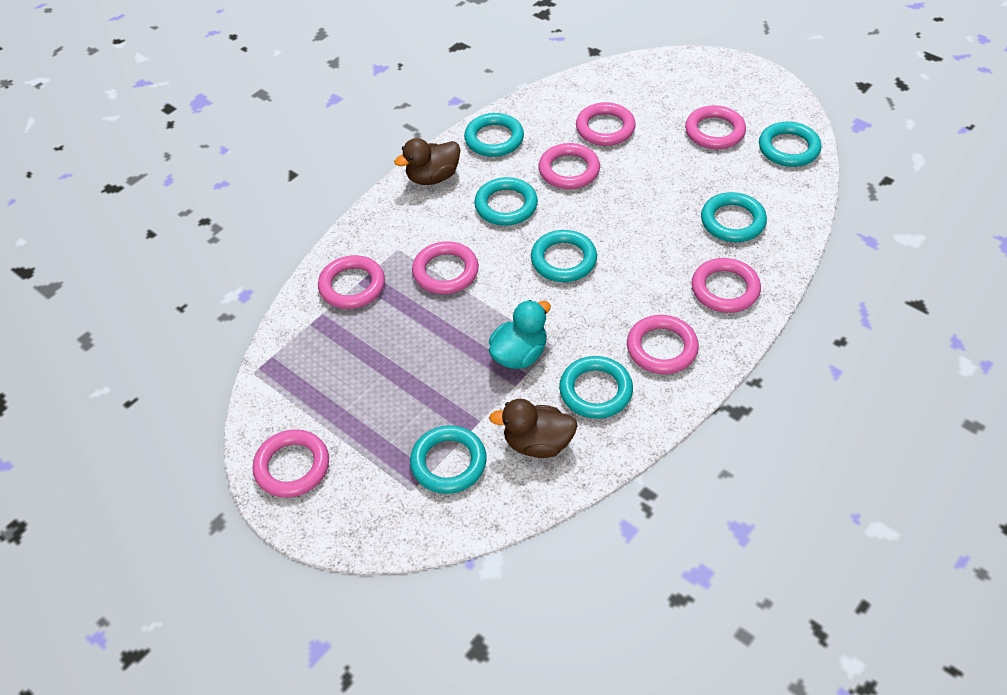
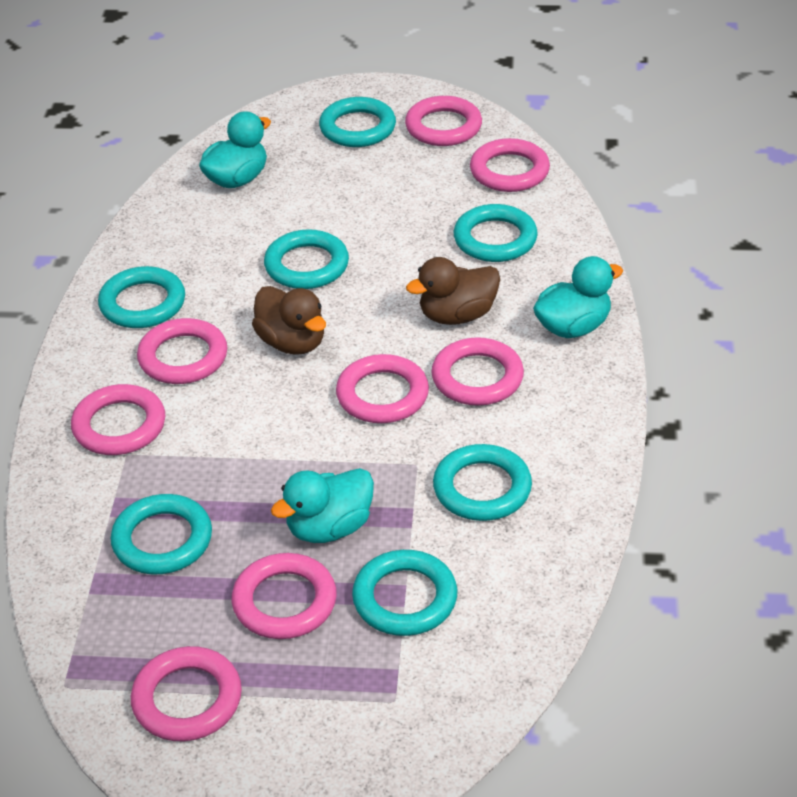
turquoise duck: [489,300,551,369] = 1 -> [199,111,271,188] [271,468,374,543] [533,256,623,338] = 3

